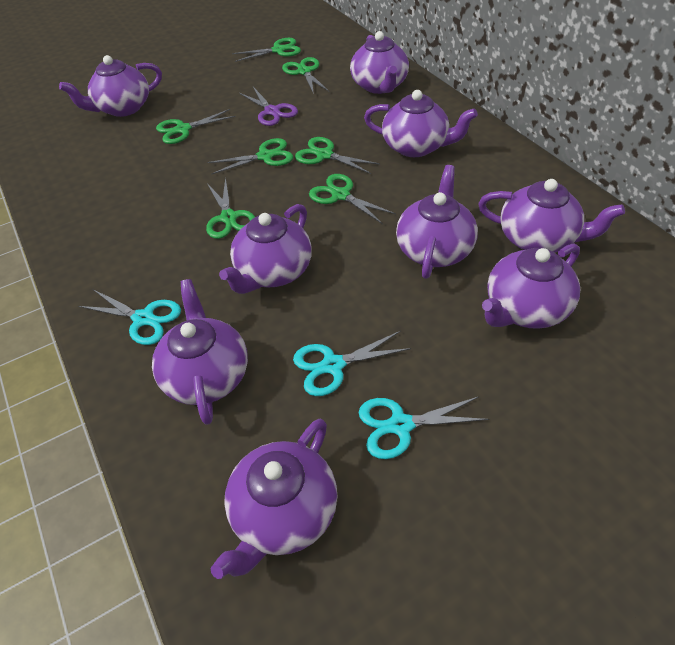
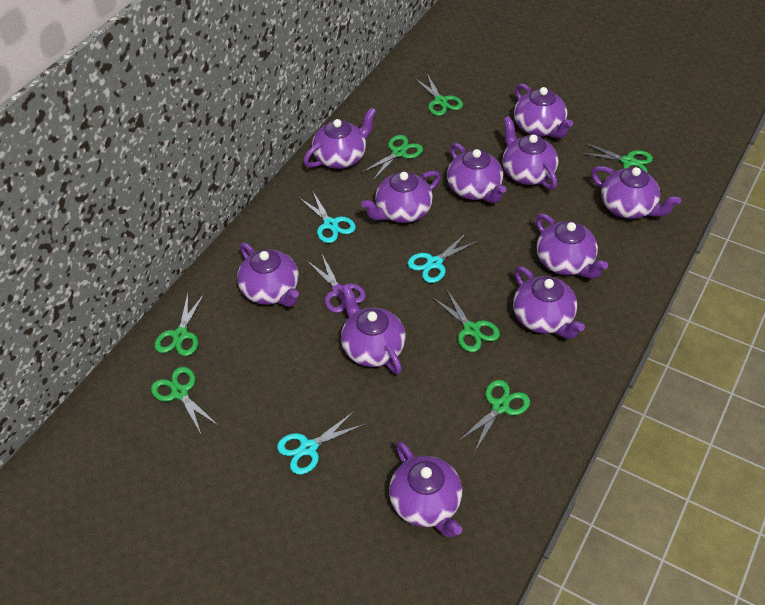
purple teapot: [59,55,162,117] [152,279,248,425] [211,419,337,579] [219,204,312,294] [350,31,409,94] [364,90,478,157] [396,165,478,279] [478,179,625,252] [482,244,580,329] = 9 -> [237,242,299,307] [303,107,377,169] [341,284,406,374] [361,171,440,223] [389,441,462,538] [447,143,506,203] [502,116,559,190] [513,266,585,339] [514,83,573,138] [536,213,608,279] [591,166,681,219] = 11

